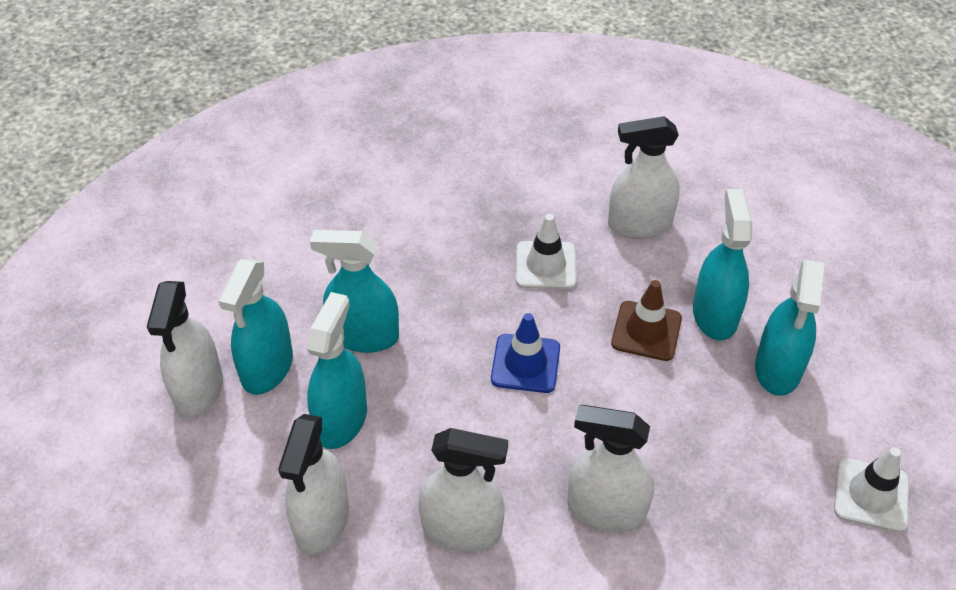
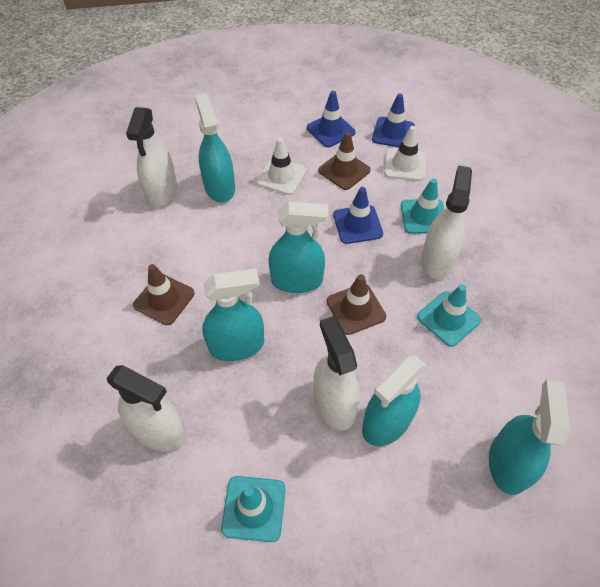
blue traffic cone: [491,313,560,393] = 1 -> [307,91,356,147] [333,187,383,244] [372,94,415,148] = 3
brown traffic cone: [611,280,682,361] = 1 -> [133,264,195,325] [318,132,371,190] [327,274,386,335] = 3
turquoise traffic cone: none = 0 -> [221,476,286,542] [401,179,444,234] [417,284,481,347] = 3
white spray bottle: [147,281,223,418] [278,414,349,555] [419,428,508,552] [567,405,654,532] [608,116,680,239] = 5 -> [106,365,187,452] [126,107,177,207] [313,316,360,431] [421,165,472,279] = 4

